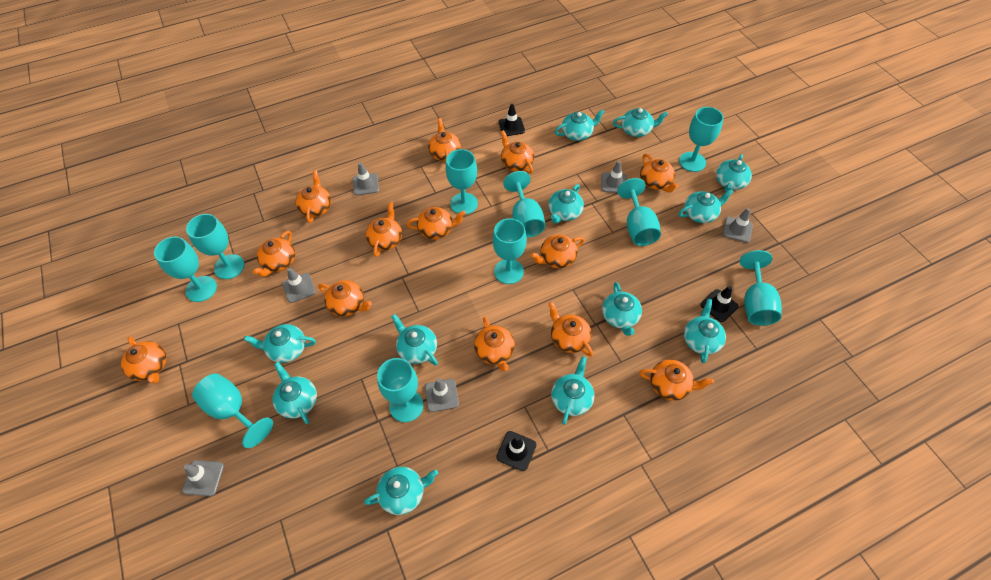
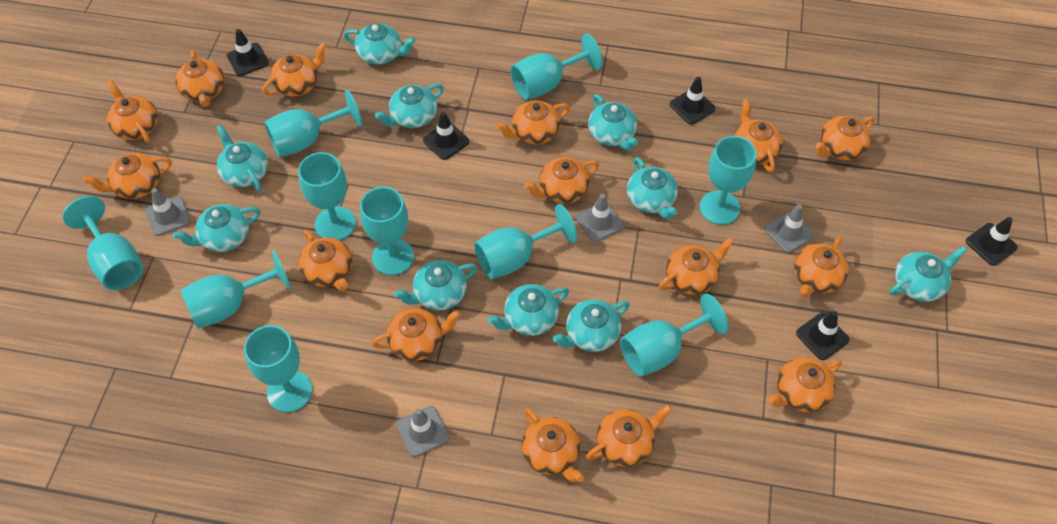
black traffic cone: [496,431,537,471] [498,104,525,136] [700,286,739,322] = 3 -> [227,29,269,76] [423,112,469,160] [670,77,716,125] [796,311,850,360] [966,217,1018,266] = 5
grey traffic cone: [182,460,224,496] [282,268,316,303] [353,162,379,195] [425,378,459,412] [602,161,627,193] [723,208,753,243] = 6 -> [145,188,191,236] [397,406,449,457] [576,194,624,242] [764,204,814,253] = 4
orange teapot: [121,337,167,384] [252,231,295,277] [295,170,331,223] [318,280,372,317] [366,202,402,257] [406,207,466,239] [428,118,461,161] [474,317,515,371] [501,130,534,174] [530,235,585,268] [548,302,593,357] [639,359,714,401] [640,154,679,193] = 13 -> [83,153,172,199] [107,80,158,143] [176,50,224,107] [262,42,326,97] [299,230,352,291] [372,308,461,361] [497,100,570,144] [521,408,584,482] [524,157,599,203] [586,404,672,467] [659,238,734,295] [734,99,783,172] [769,357,842,412] [794,236,849,297] [816,116,875,160] = 15
turquoise teapot: [244,324,316,363] [273,362,317,424] [364,467,438,515] [391,314,438,366] [548,184,584,224] [551,356,595,425] [555,109,604,141] [602,282,642,336] [613,108,668,137] [679,189,734,223] [684,299,726,363] [716,154,752,192] = 12 -> [173,204,260,252] [216,125,268,191] [344,23,415,65] [375,83,444,128] [394,260,478,311] [488,284,569,336] [553,300,630,352] [588,94,638,151] [627,157,678,219] [890,246,967,302] = 10

